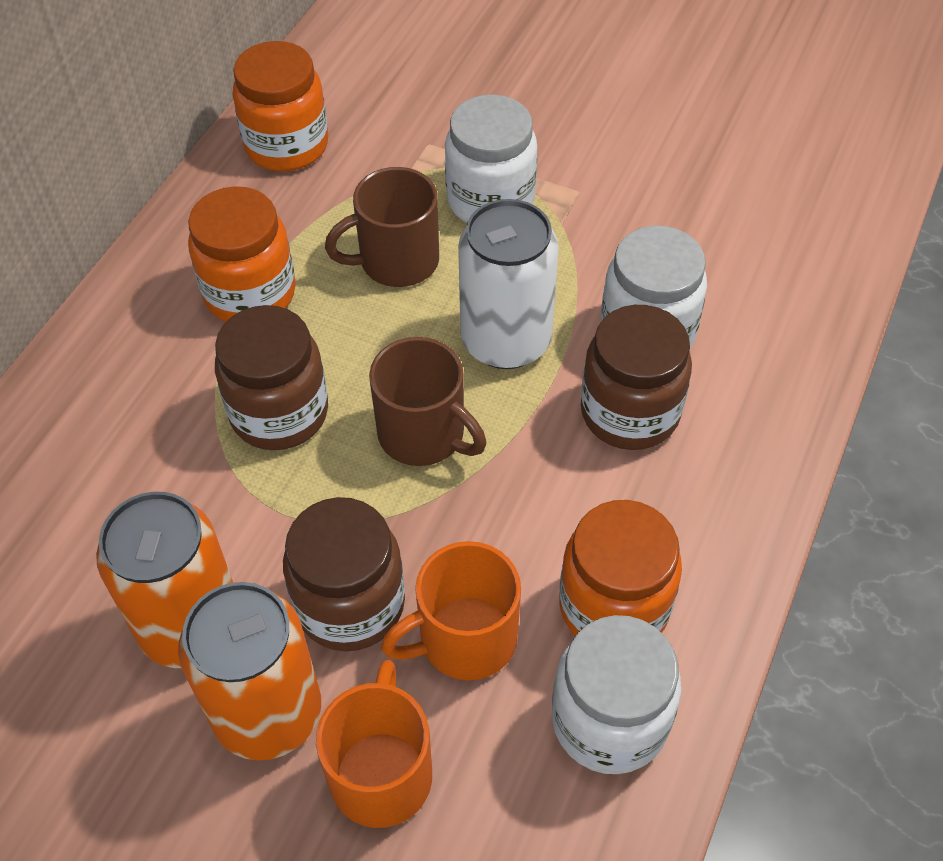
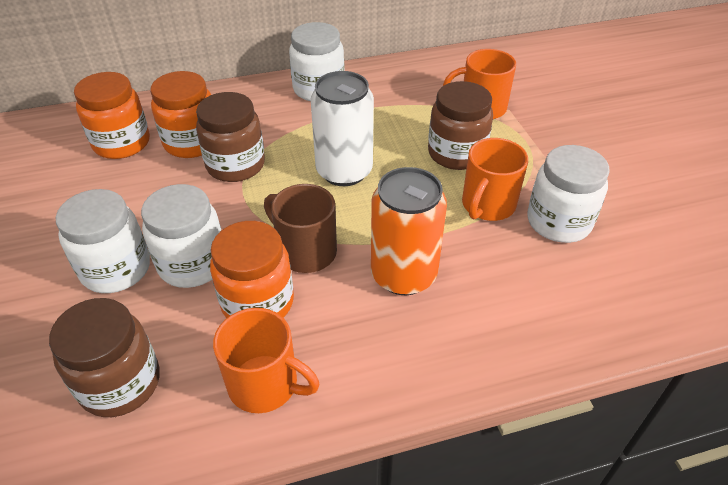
brown mug: [325,167,439,287] [369,337,486,466] = 2 -> [264,184,337,273] = 1
orange can: [96,492,233,668] [178,582,321,760] = 2 -> [371,167,447,295] = 1
orange mug: [316,660,432,828] [381,541,521,680] = 2 -> [213,308,320,413] [443,49,516,119] [462,138,528,221] = 3
white jar: [445,95,537,223] [552,615,682,774] [600,226,707,348] = 3 -> [56,189,150,293] [141,184,221,288] [289,22,345,101] [527,145,610,243] = 4

